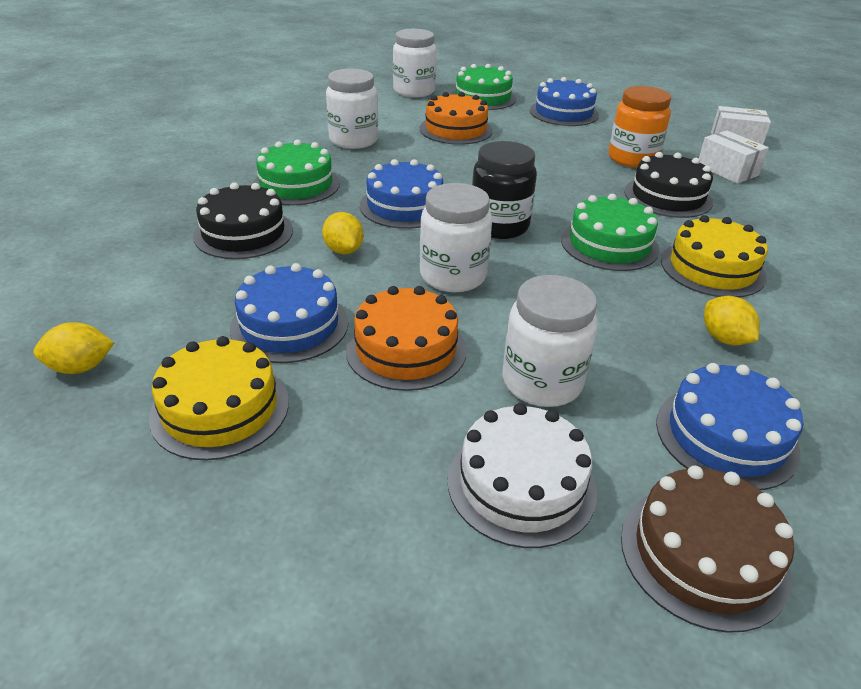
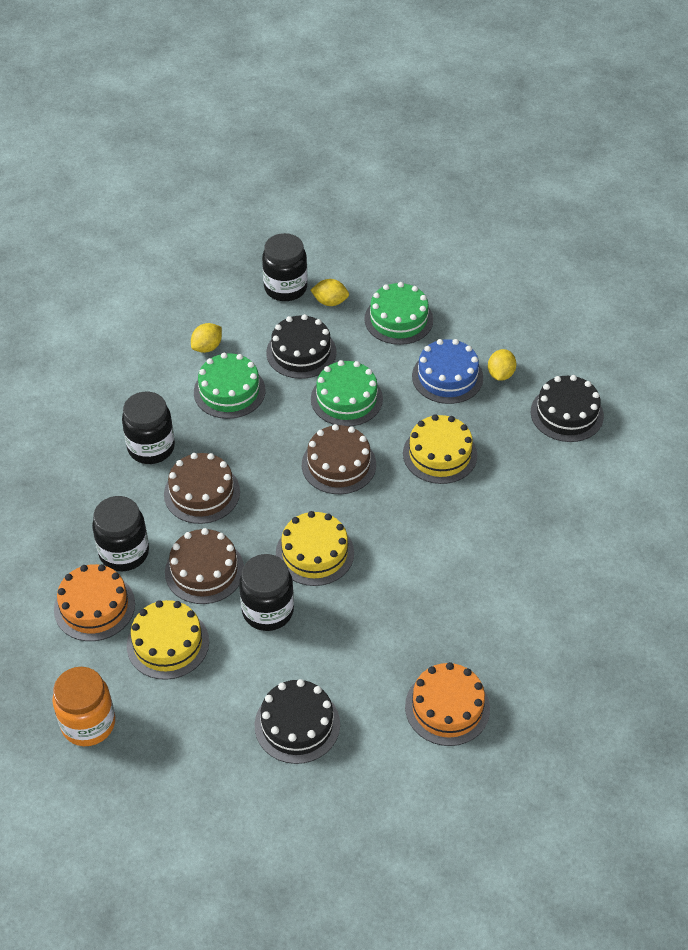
black cake: [193,183,293,259] [624,152,713,218] = 2 -> [255,679,340,764] [266,314,337,379] [531,375,604,442] = 3
black jar: [472,141,537,239] = 1 -> [92,496,149,571] [122,392,175,464] [239,554,294,631] [262,233,307,301] = 4
blue cake: [230,263,348,363] [360,159,443,229] [530,77,599,126] [656,363,803,490] = 4 -> [412,339,483,404] = 1
brown cake: [621,466,794,633] = 1 -> [164,453,240,524] [165,528,244,604] [302,424,376,494] = 3
white box: [699,130,769,184] [711,106,771,145] = 2 -> none = 0
white cake: [448,403,597,548] = 1 -> none = 0
white jar: [326,69,378,149] [393,29,436,98] [420,183,492,292] [502,275,598,407] = 4 -> none = 0
yellow cake: [149,336,289,460] [661,215,768,297] = 2 -> [127,600,209,680] [276,511,354,586] [403,414,477,484] = 3

